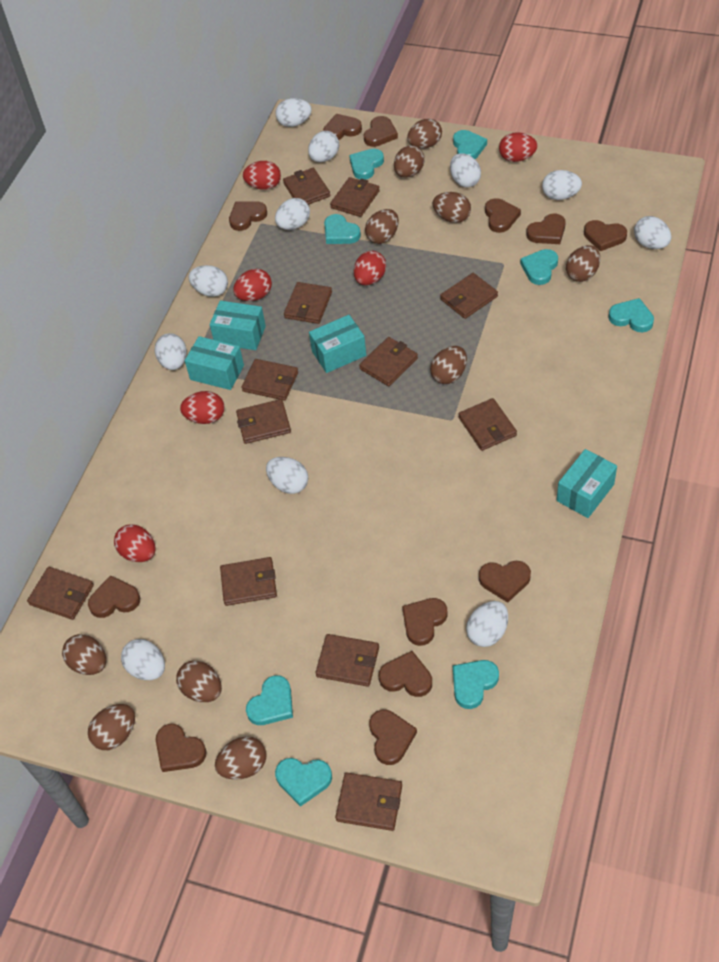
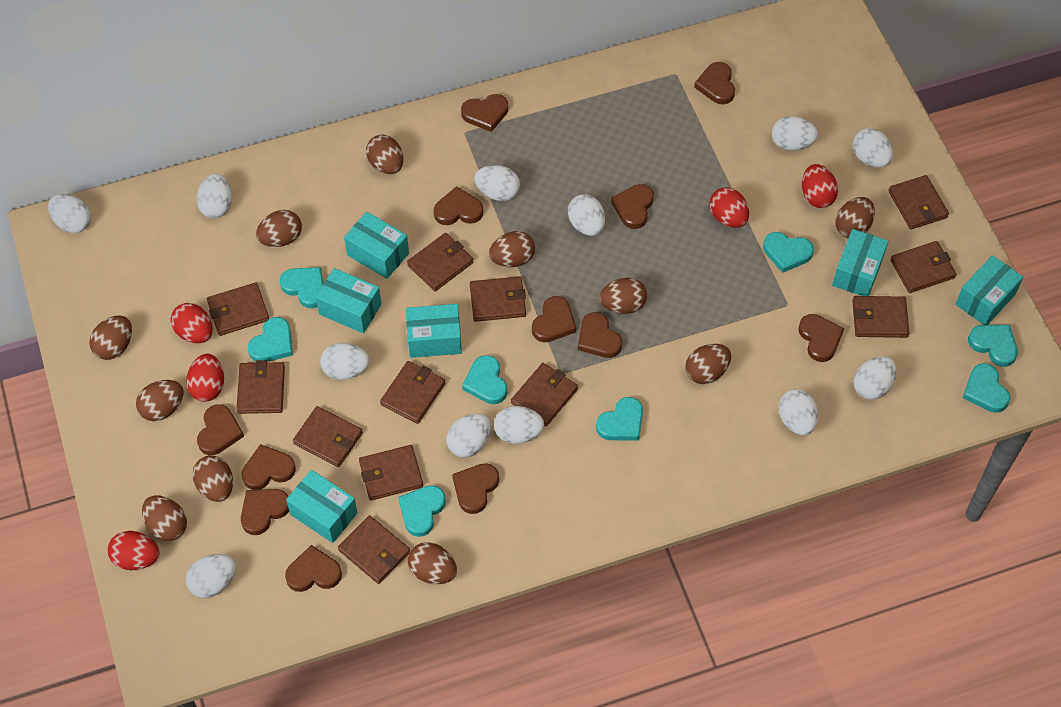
brown egg: [62,634,106,675] [88,704,135,750] [176,661,222,702] [215,736,267,780] [365,209,399,244] [394,145,424,178] [407,118,442,149] [430,346,467,384] [433,192,471,223] [566,245,600,282] = 10 -> [89,315,132,360] [136,380,183,421] [142,495,187,541] [192,456,233,502] [256,210,302,247] [366,135,403,174] [408,542,457,584] [489,231,535,267] [599,278,647,314] [685,344,731,384] [835,197,875,238] = 11
red egg: [114,524,155,562] [180,391,225,424] [233,269,272,301] [243,161,281,190] [354,251,386,285] [499,132,538,162] = 6 -> [108,531,160,570] [171,303,213,343] [186,354,224,402] [709,187,749,228] [802,164,838,208] = 5
turquoise box: [185,336,244,390] [210,301,266,350] [309,315,366,373] [557,449,617,518] = 4 -> [286,470,358,543] [316,268,382,333] [344,212,409,279] [406,304,462,358] [832,229,888,296] [955,255,1023,325] = 6
white egg: [121,639,165,680] [155,333,187,370] [188,265,228,297] [266,457,308,494] [275,98,312,127] [275,198,310,230] [308,131,339,162] [450,153,481,188] [466,601,508,647] [542,170,582,200] [634,216,671,249] = 11 -> [48,194,91,233] [186,554,236,598] [196,174,232,218] [320,343,370,380] [446,413,491,457] [474,165,520,201] [494,406,544,444] [568,194,605,236] [772,116,818,151] [779,389,818,435] [853,128,893,167] [854,356,897,400] = 12

